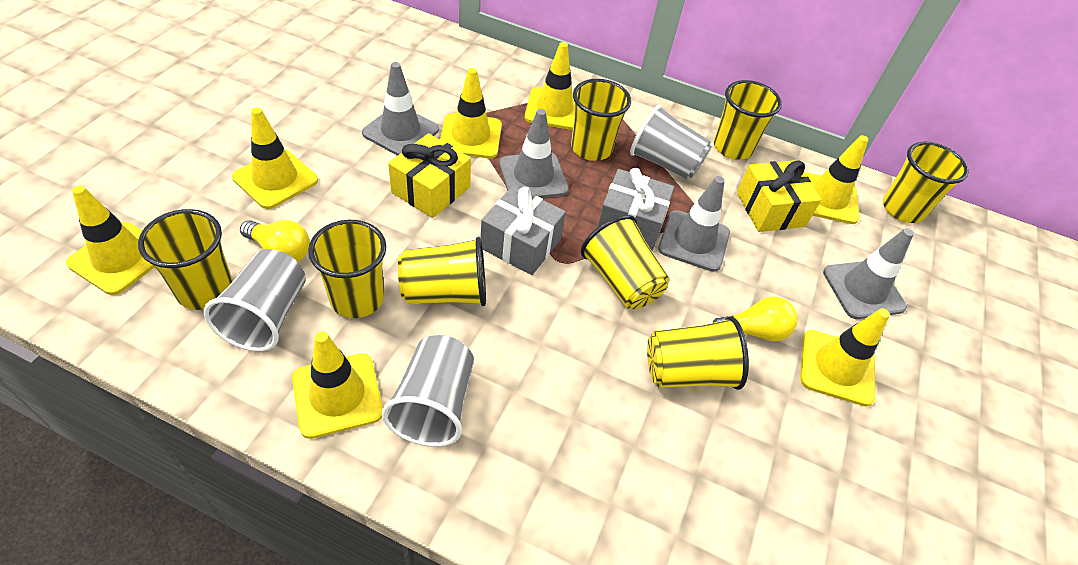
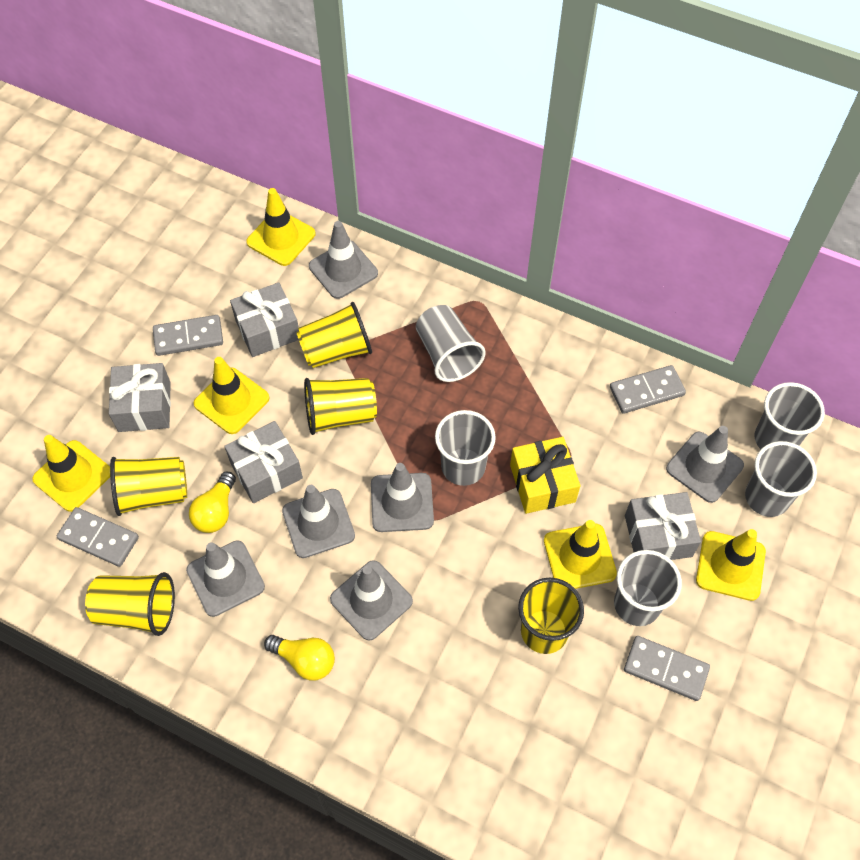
grey cup: [204,249,306,352] [382,335,474,447] [630,105,712,180] = 3 -> [416,305,485,382] [435,410,496,486] [614,550,682,626] [745,441,817,517] [755,382,825,449] = 5
grey domino: none = 0 -> [57,507,139,567] [153,315,223,356] [610,365,686,414] [624,636,710,701] = 4
grey gift: [481,186,566,275] [597,168,674,251] = 2 -> [109,363,171,432] [224,421,303,503] [230,282,299,357] [625,492,701,560] = 4
grey traffic cone: [362,62,439,156] [499,109,569,198] [658,176,730,272] [823,228,914,319] = 4 -> [186,540,265,617] [282,485,355,558] [309,221,378,299] [330,560,413,641] [371,463,434,532] [666,426,744,503] = 6
yellow cup: [138,209,233,310] [308,220,386,318] [398,237,486,306] [571,79,631,161] [581,215,670,309] [647,317,749,390] [714,80,782,160] [883,142,969,223] = 8 -> [85,572,175,636] [110,457,187,516] [296,302,372,368] [304,378,377,435] [518,578,584,654] = 5
yellow gift: [388,133,471,218] [737,160,822,232] = 2 -> [510,437,580,514] = 1
yellow traffic cone: [66,186,155,295] [232,107,318,209] [292,332,383,439] [440,68,502,158] [525,42,575,130] [800,308,890,407] [804,135,868,224] = 7 -> [32,435,110,512] [194,357,270,434] [246,188,315,266] [544,520,617,589] [696,529,766,601] = 5

